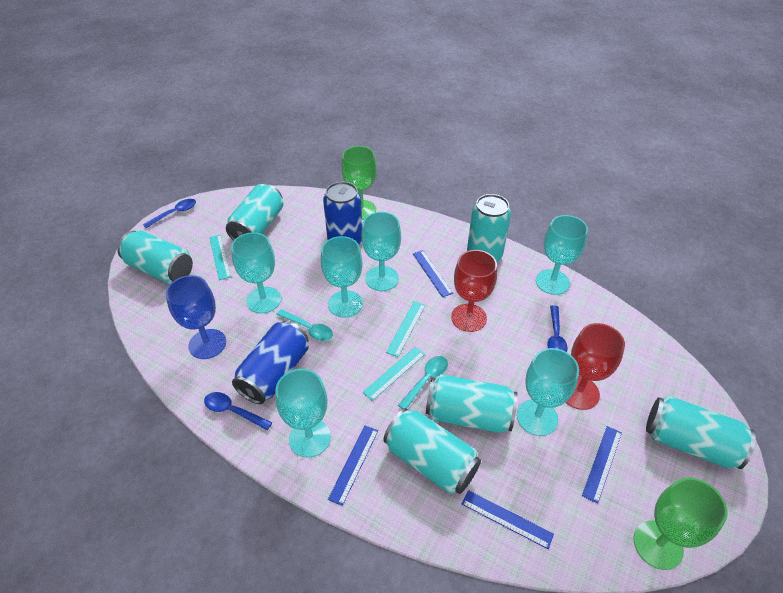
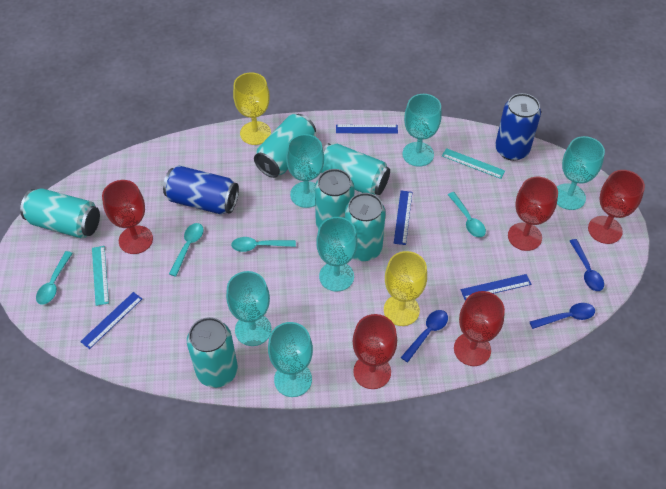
blue goblet: [166,275,226,359] = 1 -> none = 0
green goblet: [341,146,377,220] [633,477,728,570] = 2 -> none = 0
red goblet: [451,250,497,332] [566,323,625,410] = 2 -> [102,180,153,254] [353,314,397,389] [454,291,505,366] [508,177,558,251] [588,170,645,244] = 5
turquoise ruler: [209,235,231,280] [362,347,425,401] [386,301,426,357] = 3 -> [92,246,109,306] [442,148,505,179] = 2
turquoise spoon: [276,309,333,341] [398,356,448,409] = 2 -> [36,251,73,305] [169,223,204,277] [231,237,296,252] [448,192,486,237] = 4
yellow goblet: none = 0 -> [233,73,271,145] [384,251,427,326] = 2

